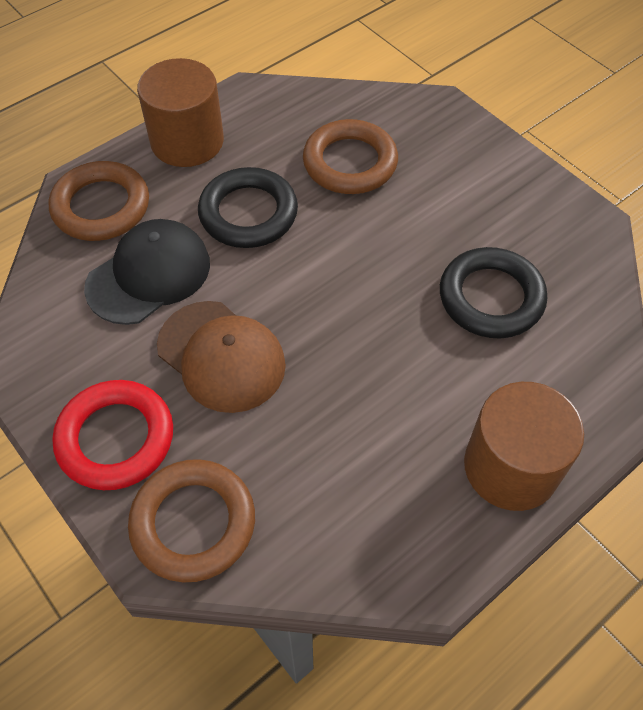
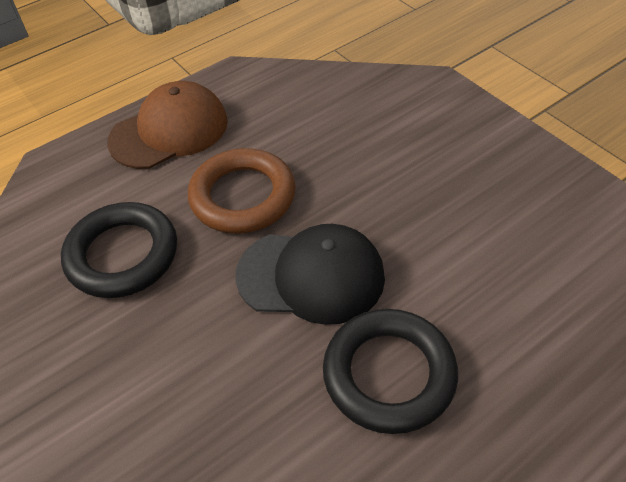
brown cylinder: [137,58,224,167] [464,382,584,511] = 2 -> none = 0
brown ring: [48,161,149,241] [128,459,255,582] [303,119,398,194] = 3 -> [188,148,296,234] = 1
red ring: [52,380,173,490] = 1 -> none = 0

